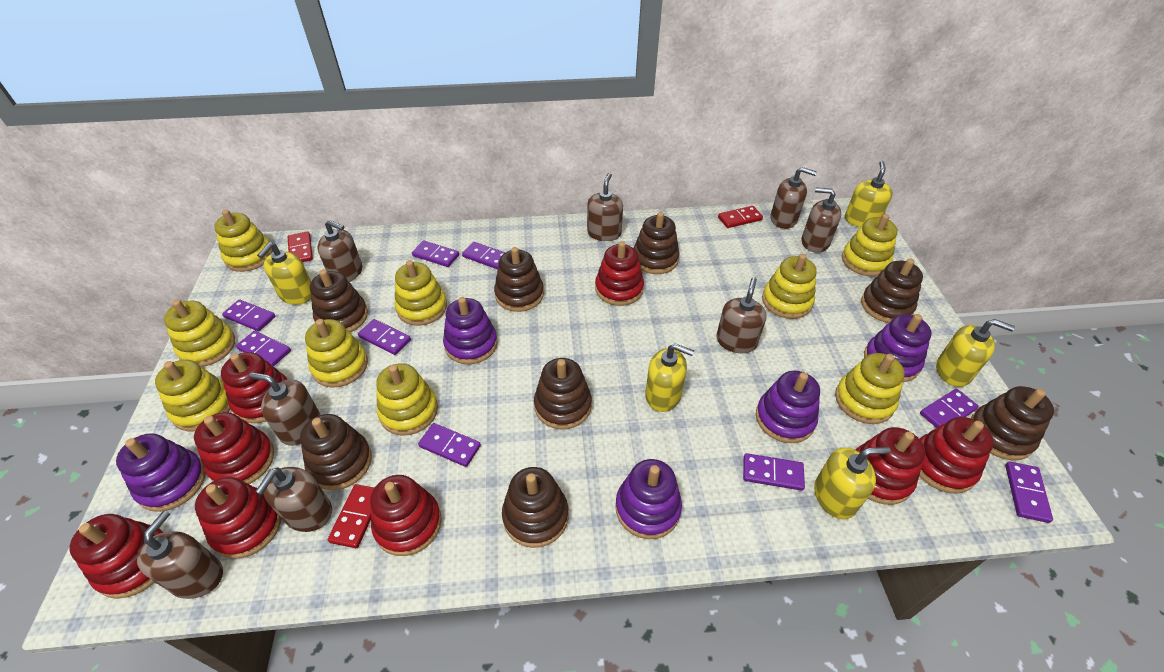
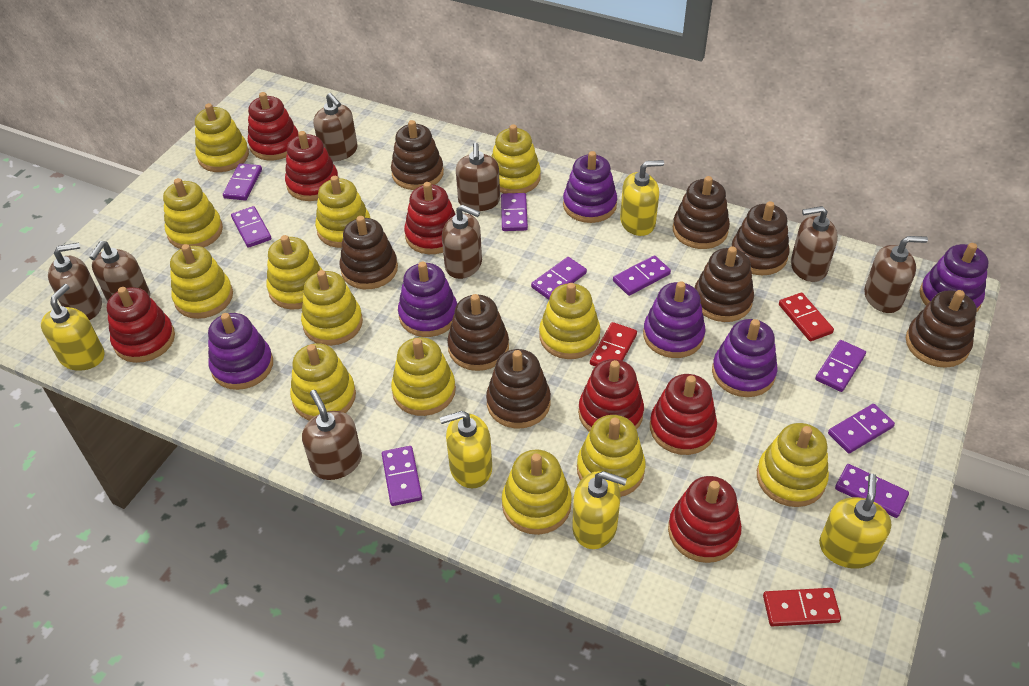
purple stacking toy: [116,433,206,512] [443,297,498,364] [615,459,682,539] [756,371,820,443] [864,314,932,382] = 5 -> [208,313,273,390] [398,262,457,337] [563,151,617,223] [643,281,706,358] [712,319,778,397] [920,243,988,312] = 6
red stacking toy: [69,514,164,599] [194,412,274,484] [195,477,281,559] [221,352,288,423] [370,475,442,556] [595,241,644,306] [855,427,925,505] [919,417,994,494] = 8 -> [107,287,175,363] [248,92,298,160] [285,131,339,201] [404,182,456,254] [578,359,644,432] [650,374,717,455] [668,476,742,563] = 7
yellow stacking toy: [155,360,230,431] [164,300,235,367] [214,209,273,272] [305,319,368,388] [376,363,438,436] [395,260,447,326] [762,254,817,319] [835,353,905,424] [842,214,898,277] = 9 -> [163,178,223,249] [170,244,233,319] [195,103,249,172] [266,235,322,309] [290,343,356,421] [301,270,363,346] [315,176,370,248] [391,337,456,416] [491,124,541,193] [502,449,572,535] [539,283,600,359] [577,415,645,497] [757,423,829,507] = 13

